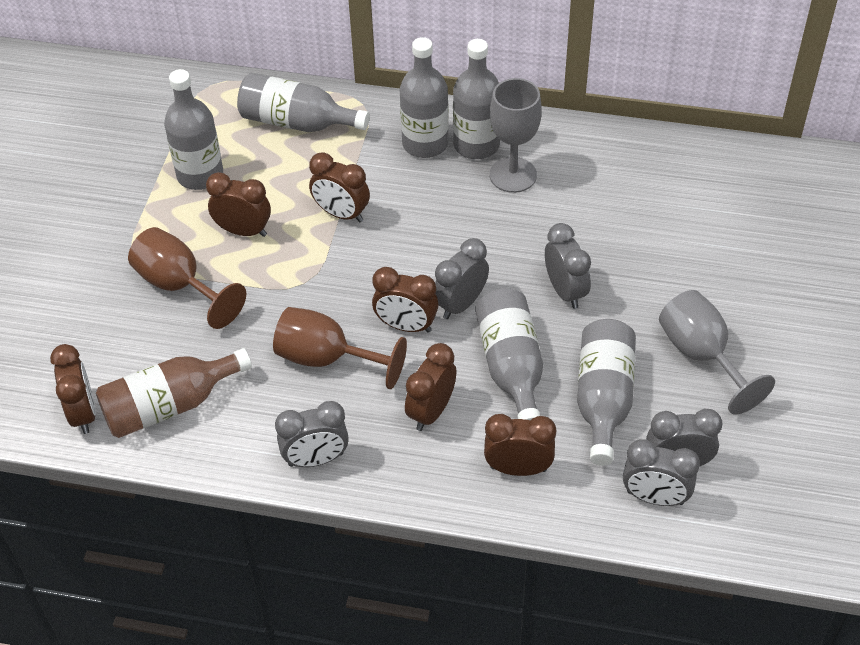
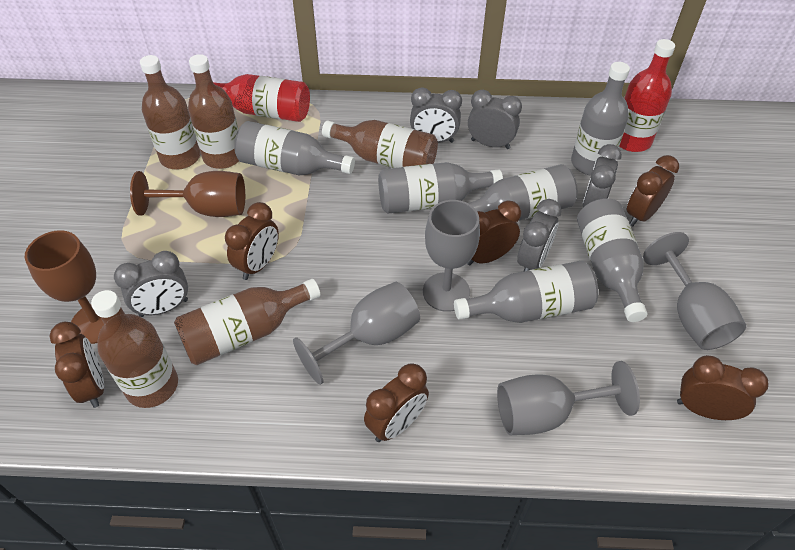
brown bottle: [96,348,252,438] = 1 -> [91,290,178,408] [140,55,200,170] [174,279,320,365] [188,54,239,169] [322,120,438,168] = 5
grey goblet: [490,78,542,193] [659,290,775,415] = 2 -> [293,282,420,385] [423,200,480,312] [497,361,640,435] [643,232,746,350] = 4
red bottle: none = 0 -> [213,74,310,122] [619,39,675,152] = 2

